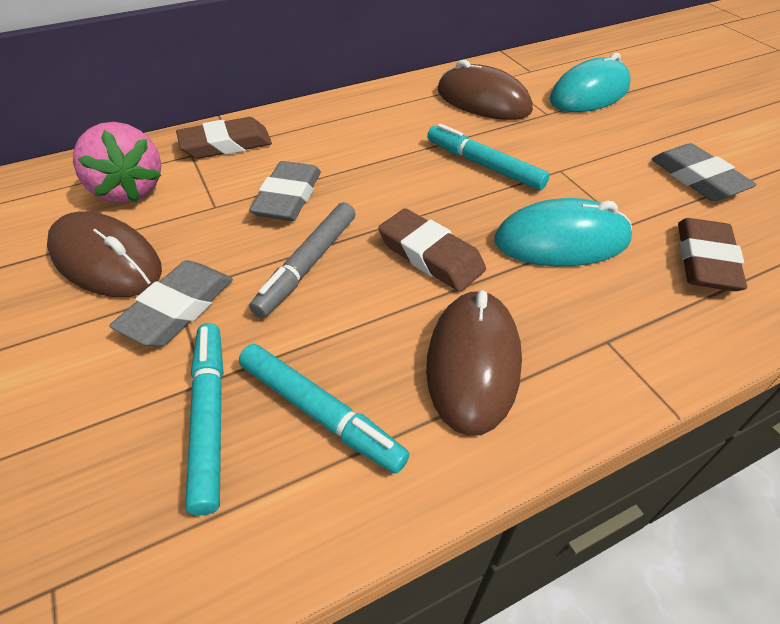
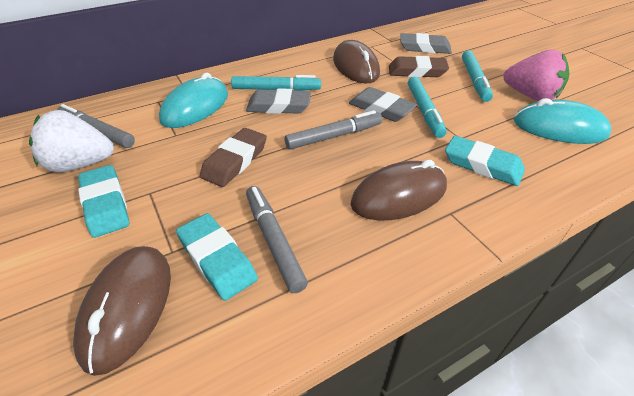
brown eraser: [176,117,272,159] [378,209,486,292] [678,218,747,291] = 3 -> [200,128,267,187] [389,56,449,78] = 2
grey marker: [249,202,356,318] = 1 -> [57,104,135,148] [246,186,308,293] [285,110,382,150] = 3
turquoise eraser: none = 0 -> [78,165,129,238] [176,213,258,301] [445,136,525,186] = 3
white strawberry: none = 0 -> [29,110,114,172] = 1

